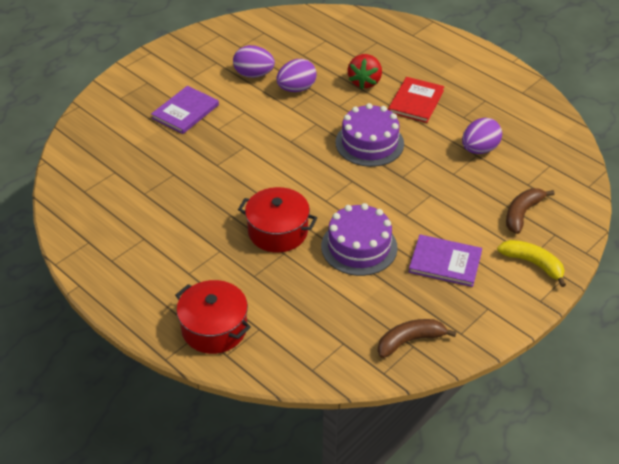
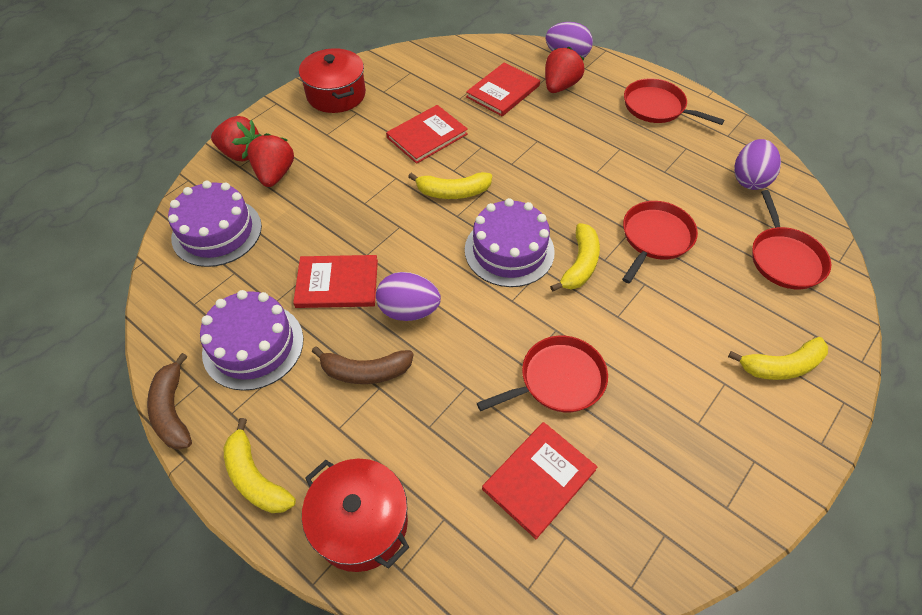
purple book: [151,86,219,134] [409,234,482,287] = 2 -> none = 0
purple cake: [321,203,398,276] [335,103,404,167] = 2 -> [168,181,262,267] [200,290,304,391] [465,198,555,287] = 3
red book: [388,77,445,123] = 1 -> [293,255,378,308] [386,105,468,164] [466,62,540,116] [482,422,597,539] = 4
red pan: none = 0 -> [477,336,608,412] [622,201,698,283] [624,79,725,125] [752,190,831,289] = 4
red strawberry: [347,54,382,89] = 1 -> [211,116,261,161] [247,133,294,187] [545,47,584,93] = 3
yellow banana: [497,240,566,287] = 1 -> [223,418,296,513] [408,172,492,199] [550,223,600,292] [728,337,828,380] = 4

